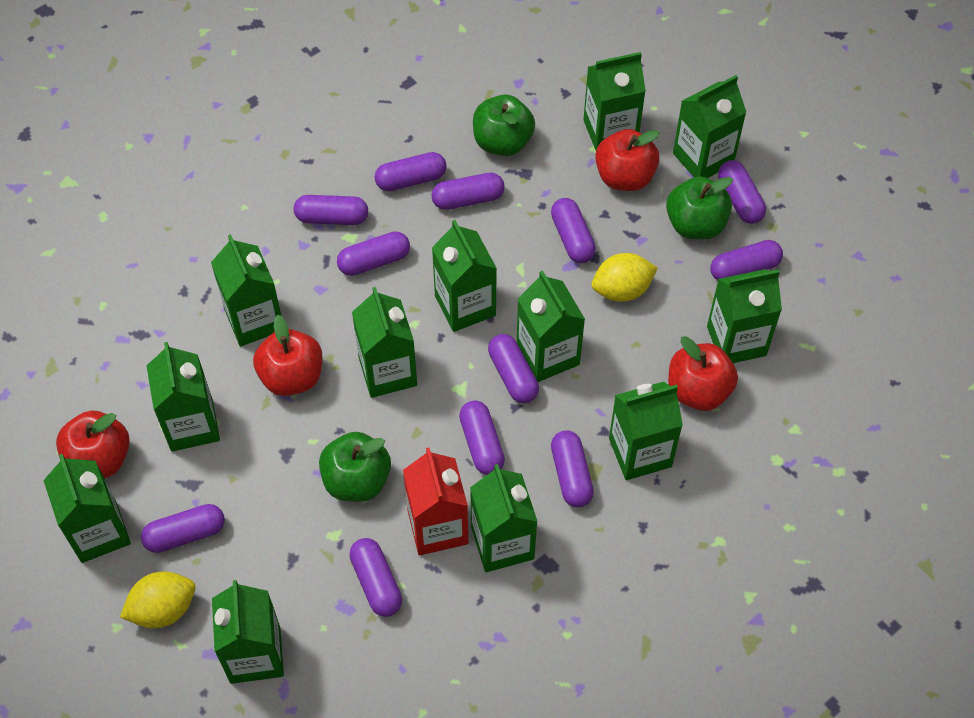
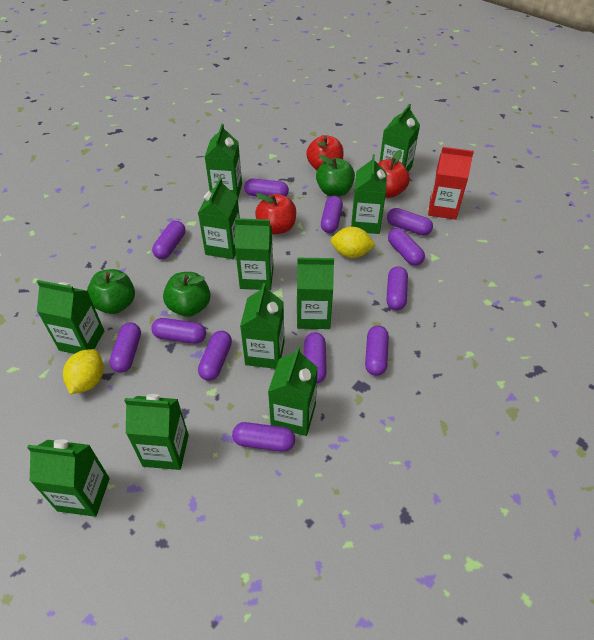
green carton: [43,454,131,563] [147,342,220,452] [211,234,281,346] [212,580,284,684] [352,287,417,398] [432,220,497,332] [470,464,538,572] [517,270,585,382] [583,52,646,150] [609,382,683,480] [673,75,746,178] [707,269,782,363] = 12 -> [27,439,110,517] [37,280,104,354] [124,394,189,470] [198,178,240,259] [205,124,242,198] [235,218,273,290] [240,283,285,369] [268,347,318,436] [297,258,334,329] [351,155,387,234] [380,104,420,172] = 11
red apple: [56,410,130,478] [253,315,323,396] [595,129,660,191] [668,336,738,411] = 4 -> [255,193,296,234] [306,135,344,170] [378,150,410,198] = 3

